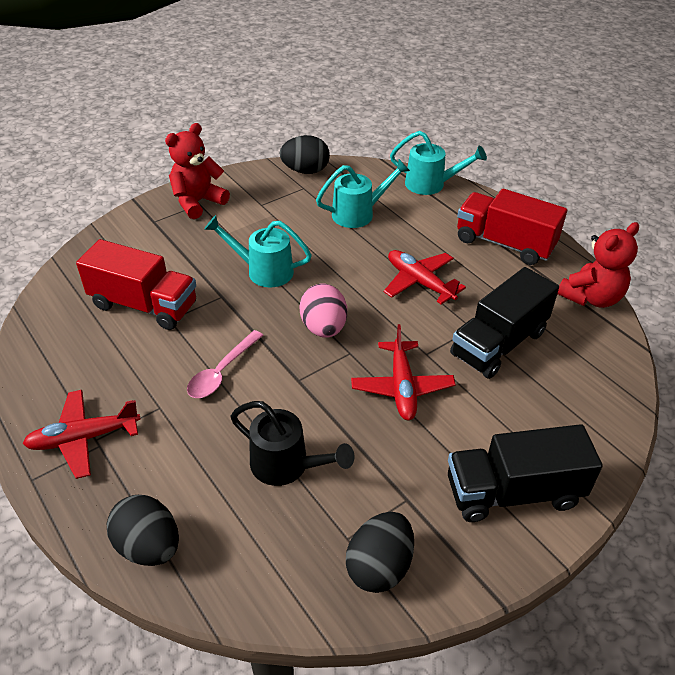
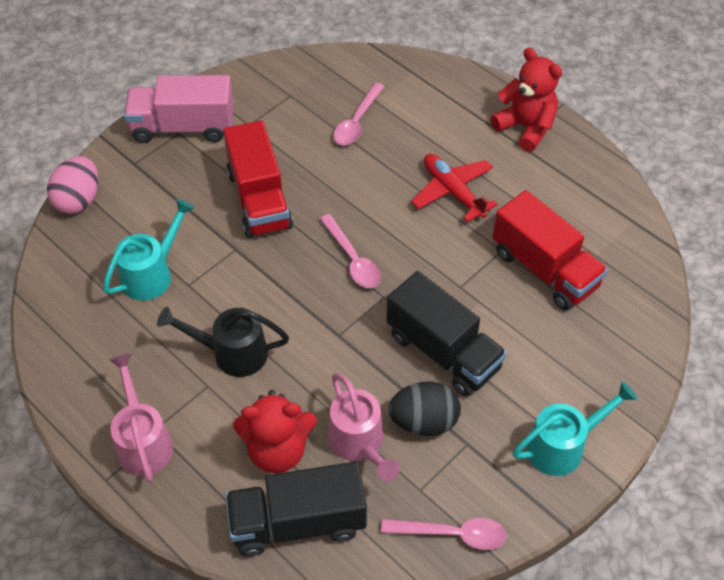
black egg: [107,495,179,566] [279,135,330,174] [346,512,414,593] = 3 -> [388,382,461,436] = 1
pink spoon: [187,330,263,398] = 1 -> [320,214,381,288] [333,83,385,145] [381,518,507,550] = 3
pink truck: none = 0 -> [124,75,234,143] = 1
pink watering can: none = 0 -> [109,353,174,482] [328,373,400,482] = 2
red plane: [23,390,141,479] [351,324,456,420] [384,250,466,304] = 3 -> [411,154,498,222] = 1
turquoise watering can: [204,215,312,288] [316,159,410,228] [390,131,487,195] = 3 -> [103,199,195,301] [513,381,637,476] = 2

